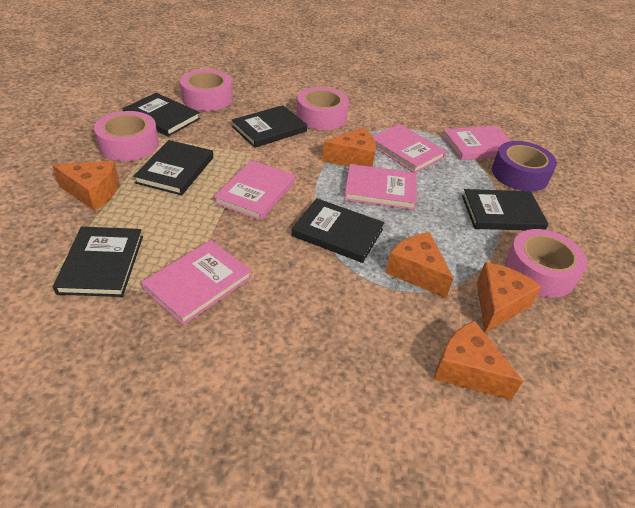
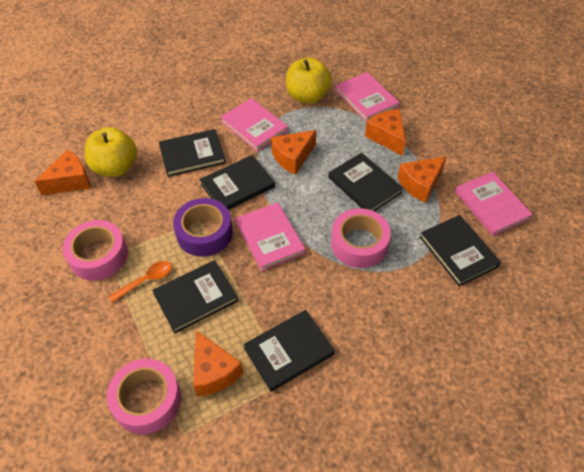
orange spoon: none = 0 -> [109,261,172,303] = 1
pink book: [141,240,252,325] [214,160,295,221] [344,164,417,210] [372,124,446,173] [442,125,511,160] = 5 -> [220,98,288,152] [236,202,306,271] [335,72,400,122] [455,172,533,236] = 4
pink tape: [94,111,159,161] [180,69,233,111] [296,87,349,130] [505,229,587,298] = 4 -> [62,220,128,281] [107,358,181,434] [331,208,391,268] = 3
yellow apple: none = 0 -> [85,127,137,177] [286,57,332,104] = 2

